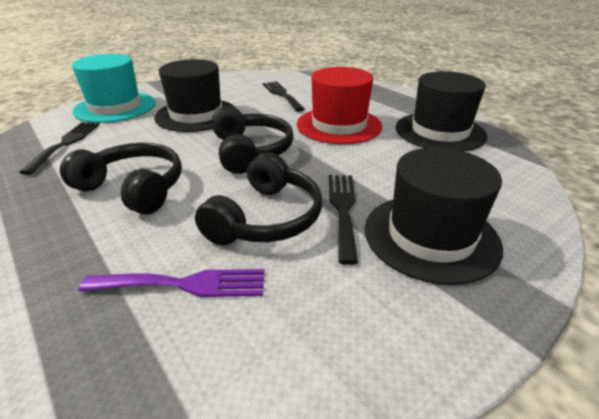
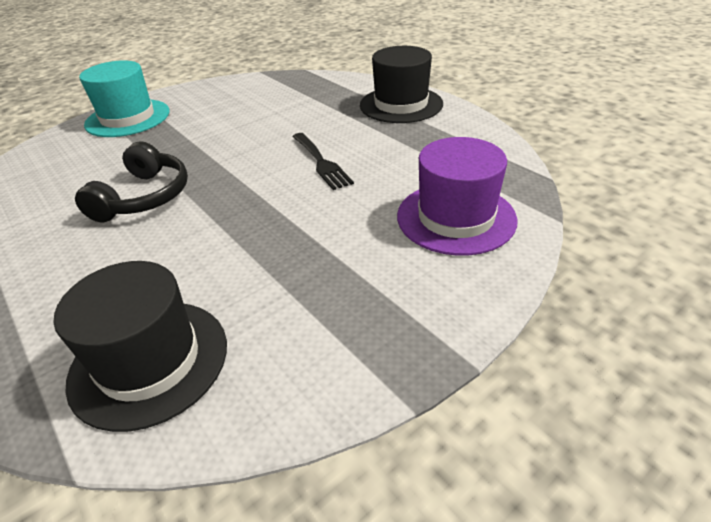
black fork: [19,122,100,175] [263,81,305,112] [329,175,358,265] = 3 -> [292,133,354,190] = 1
black hat: [154,59,235,132] [364,147,503,285] [396,71,488,151] = 3 -> [54,261,227,432] [360,46,443,123] = 2
black headphones: [60,143,182,215] [195,152,322,245] [212,106,294,174] = 3 -> [75,141,188,222] = 1
purple fork: [79,269,264,297] = 1 -> none = 0
purple hat: none = 0 -> [397,137,517,256] = 1
red hat: [297,67,382,144] = 1 -> none = 0

